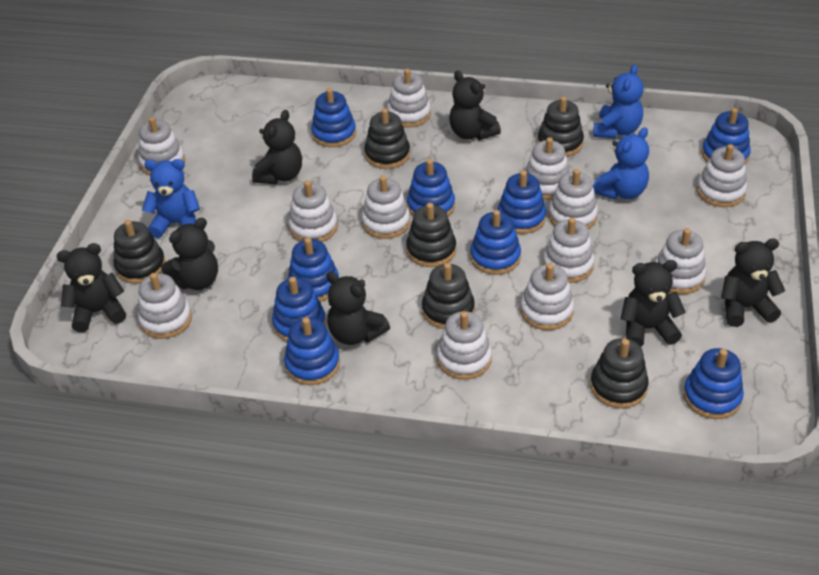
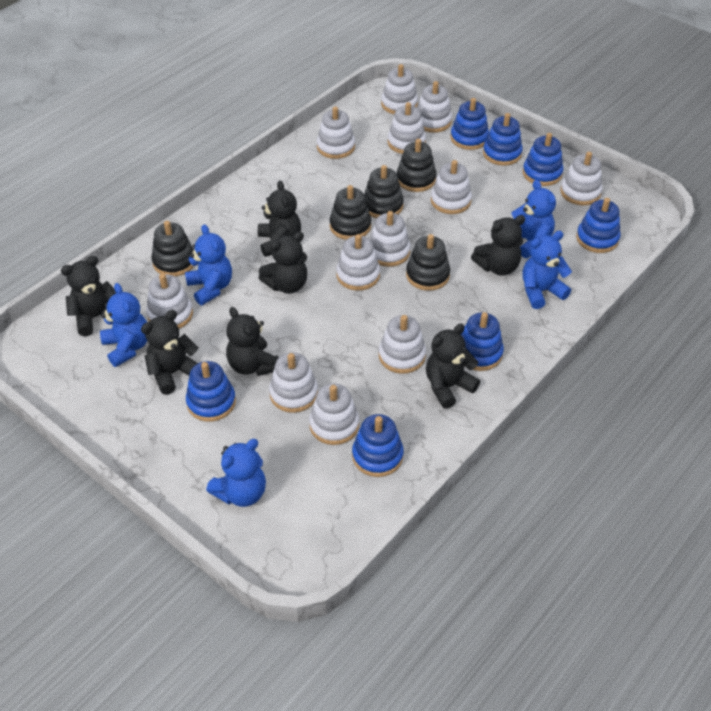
black stacking toy: [114,220,166,284] [364,108,410,169] [406,203,456,267] [422,263,475,329] [538,96,584,157] [590,338,648,408] = 6 -> [151,221,194,276] [330,185,371,240] [364,165,404,218] [397,139,436,192] [406,234,450,291] = 5
blue stacking toy: [272,277,326,342] [284,317,340,385] [288,238,339,302] [311,88,356,147] [407,159,455,216] [470,210,521,275] [497,171,546,234] [683,348,744,419] [702,108,751,164] = 9 -> [186,361,236,422] [352,414,404,477] [450,98,489,150] [461,312,504,371] [483,113,523,166] [523,133,563,186] [576,198,620,253] = 7
blue teddy bear: [142,159,200,238] [593,64,644,138] [593,127,649,200] = 3 -> [100,283,147,367] [185,224,232,305] [206,439,266,507] [511,180,556,258] [523,231,572,309] = 5

